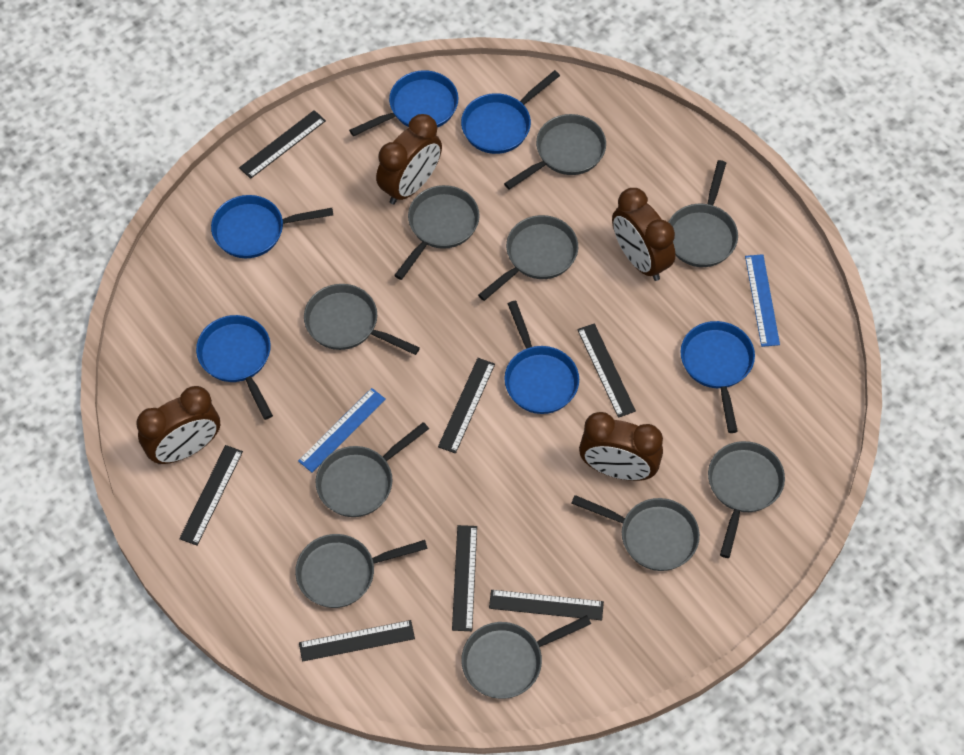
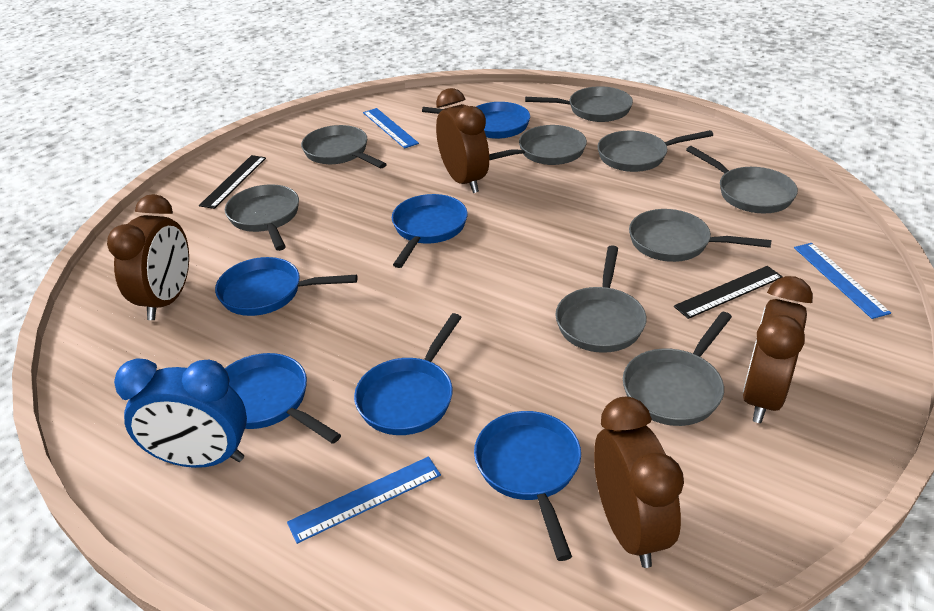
black ruler: [179,445,243,546] [239,110,326,179] [299,620,415,662] [438,358,495,454] [452,525,477,631] [489,590,604,620] [577,323,636,418] = 7 -> [199,155,266,209] [674,266,783,319] = 2
blue clock: none = 0 -> [114,358,247,468] = 1
blue ruler: [298,388,386,472] [745,254,780,347] = 2 -> [287,456,441,544] [363,108,419,148] [794,243,891,319] = 3
grey pan: [295,534,428,608] [304,284,420,355] [315,422,429,517] [394,185,480,280] [461,615,591,699] [478,215,578,301] [504,114,606,190] [571,495,700,571] [669,160,738,267] [708,441,785,558] = 10 -> [225,184,299,251] [301,125,387,168] [489,125,587,165] [525,86,633,122] [555,245,646,353] [598,130,713,172] [623,312,732,426] [629,209,772,262] [686,146,798,213] = 9

